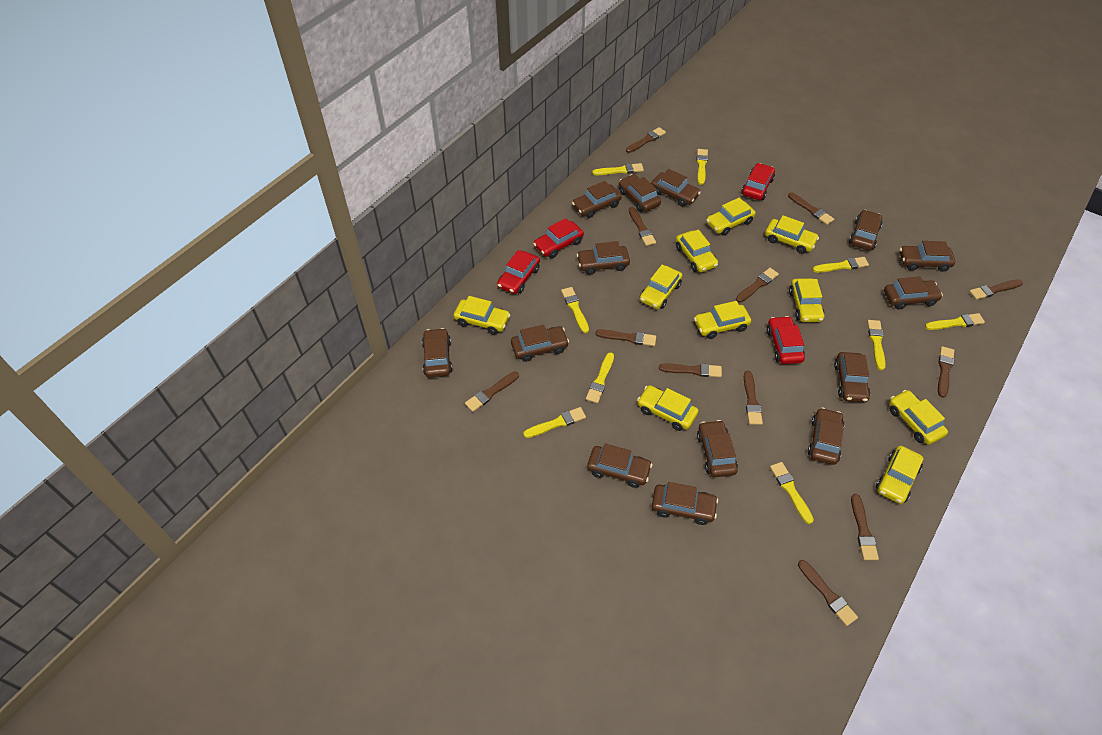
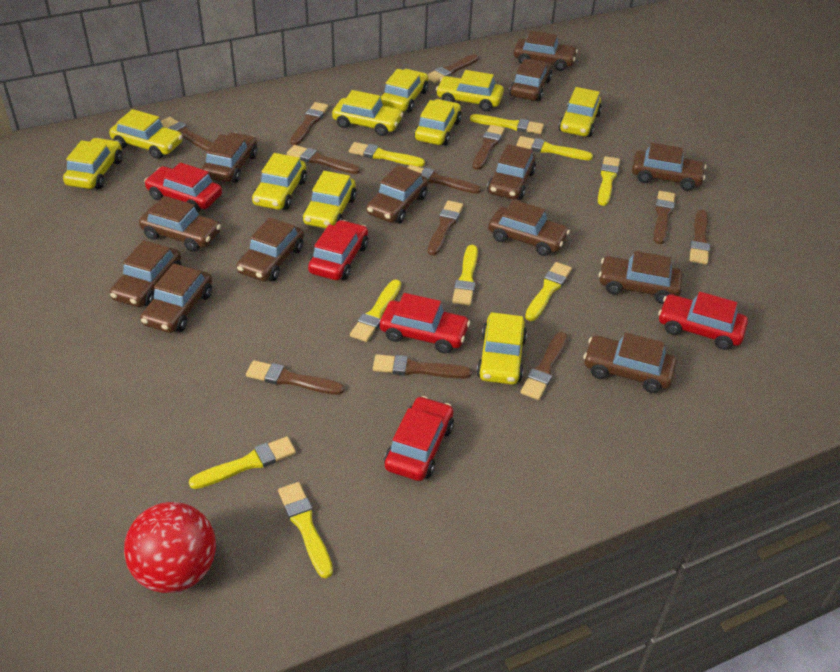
brown car: [422,328,453,378] [511,325,569,362] [572,181,621,218] [577,241,630,275] [587,444,652,488] [619,174,661,212] [651,169,701,206] [652,482,718,525] [697,420,738,477] [808,408,844,465] [834,352,870,402] [849,210,882,250] [884,276,943,309] [900,241,955,272] = 14 -> [110,240,181,307] [139,196,221,252] [140,264,212,333] [202,132,258,183] [236,217,304,281] [366,165,428,224] [487,144,536,200] [488,200,570,256] [509,59,552,102] [514,31,578,71] [583,332,677,393] [599,251,682,304] [632,143,706,191] = 13
red ball: none = 0 -> [124,502,216,593] = 1
red car: [497,250,540,294] [533,218,584,258] [741,163,775,200] [767,316,805,364] = 4 -> [144,162,222,212] [308,220,368,280] [380,293,470,353] [384,396,454,481] [658,292,748,350] = 5

